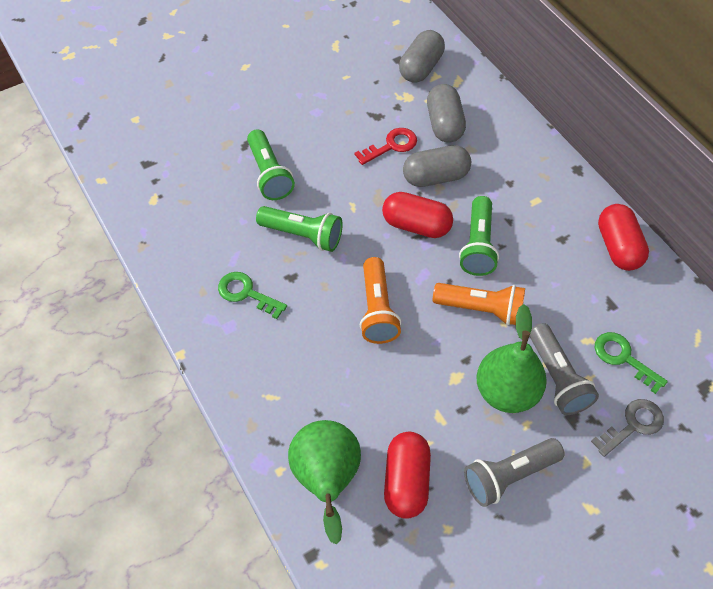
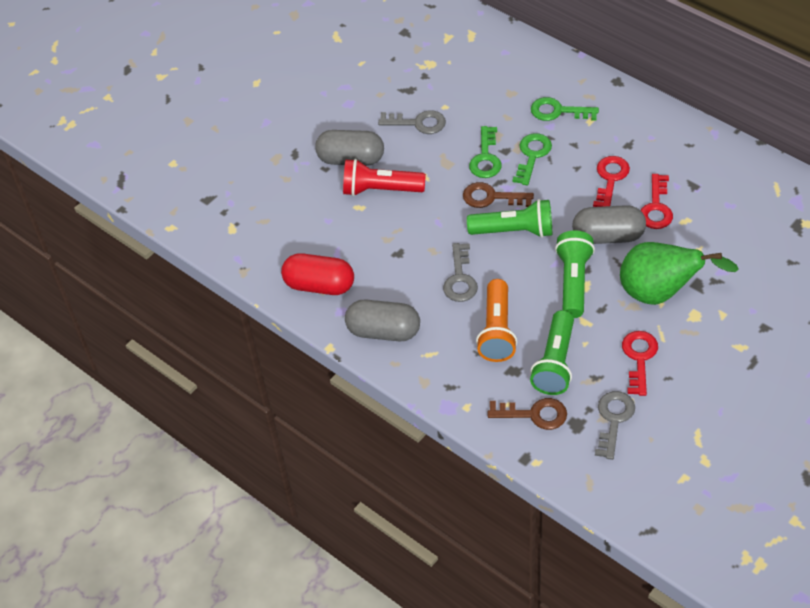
brown key: none = 0 -> [463,182,534,208] [488,398,567,430] = 2
green key: [218,272,287,319] [595,332,668,394] = 2 -> [469,126,502,178] [512,133,552,186] [531,97,599,121] = 3
green pear: [288,420,361,545] [476,304,547,413] = 2 -> [620,242,739,305] = 1
grey flashlight: [464,438,565,507] [530,323,599,415] = 2 -> none = 0
grey key: [591,399,664,457] = 1 -> [378,110,446,134] [443,243,478,302] [595,391,635,460] = 3
orange flashlight: [360,257,401,344] [433,283,525,326] = 2 -> [476,279,517,362] = 1
red capsule: [382,192,453,238] [384,432,431,519] [598,204,649,271] = 3 -> [281,253,354,295] = 1
red flashlight: none = 0 -> [343,159,426,196] = 1
red key: [354,128,417,165] = 1 -> [593,156,630,207] [622,331,658,396] [640,174,673,229] = 3

